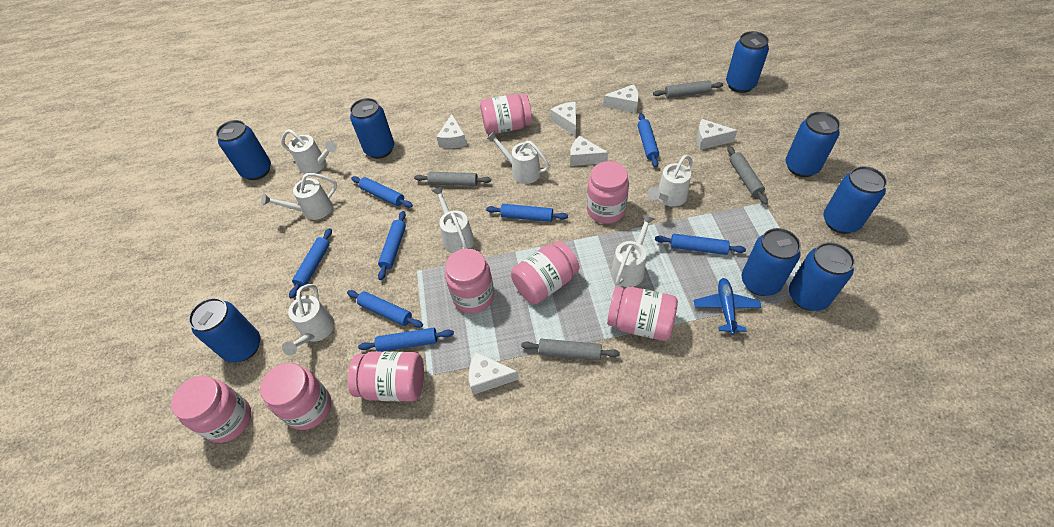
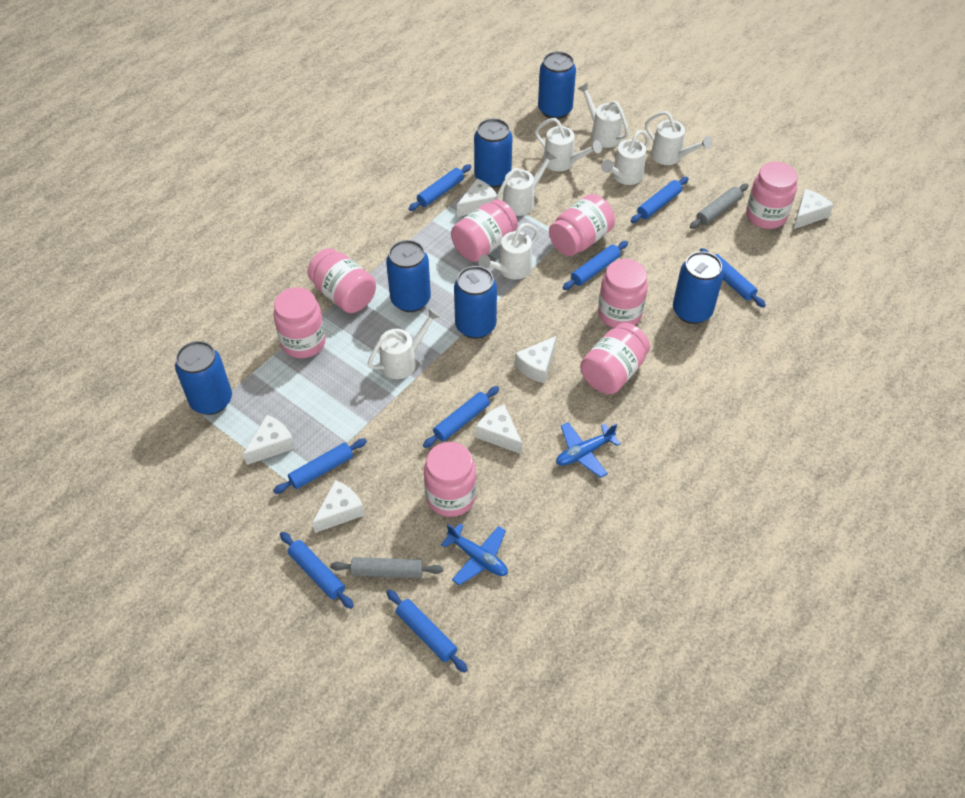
blue can: [188,298,260,363] [216,120,271,180] [350,98,394,159] [726,31,769,93] [742,228,801,296] [786,112,840,177] [789,242,855,311] [824,166,887,234] = 8 -> [175,341,232,415] [386,240,431,312] [454,266,497,339] [474,118,513,188] [538,51,576,119] [673,251,723,324] = 6
blue plane: [694,278,761,335] = 1 -> [441,523,508,585] [556,422,621,478] = 2
grey rolling pin: [414,172,491,186] [521,339,620,360] [653,80,723,98] [727,146,768,205] = 4 -> [330,557,443,578] [690,183,749,229] = 2

